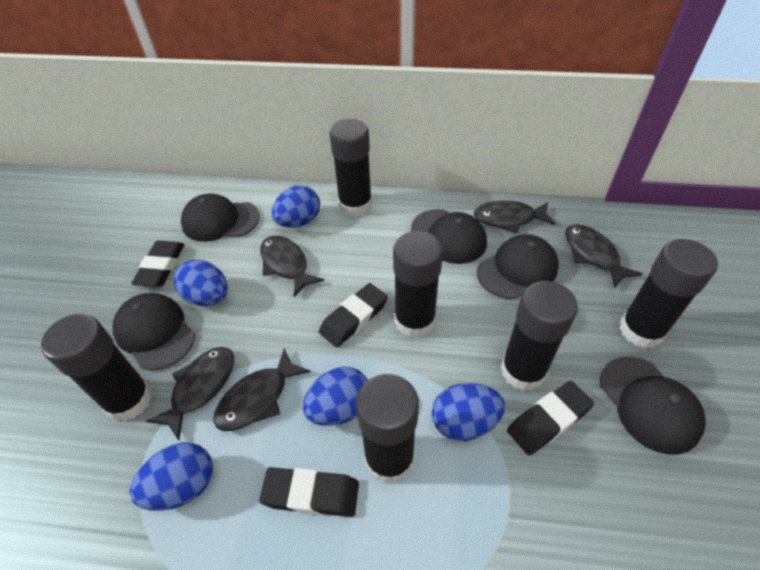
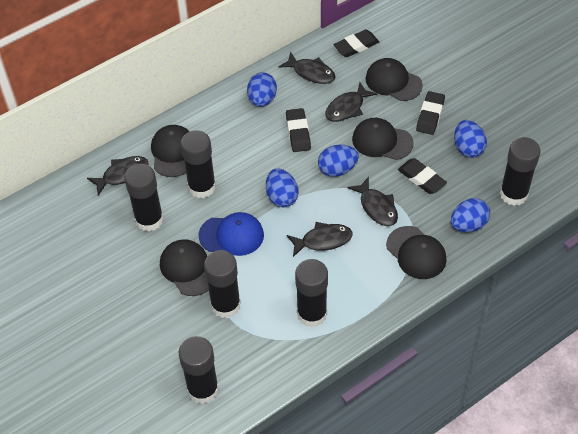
blue cap: none = 0 -> [199,212,264,256] = 1

